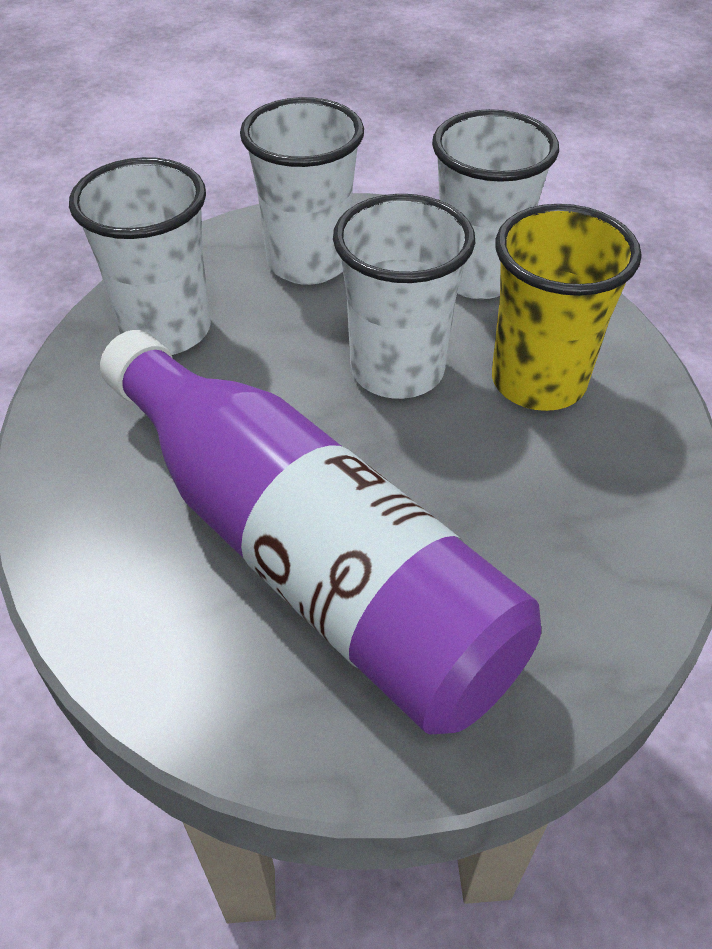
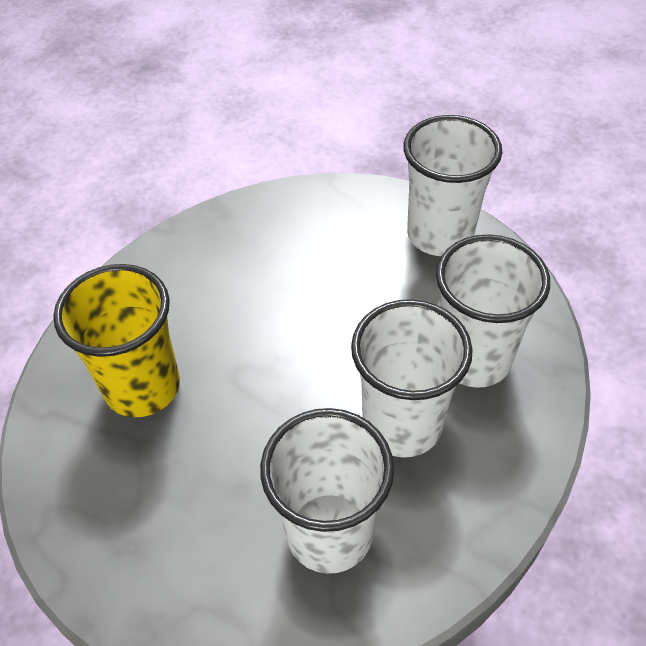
purple bottle: [100,330,541,735] = 1 -> none = 0

